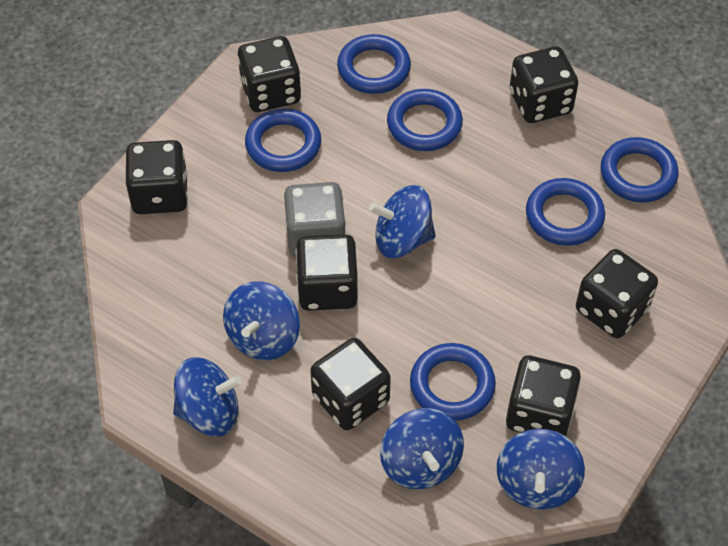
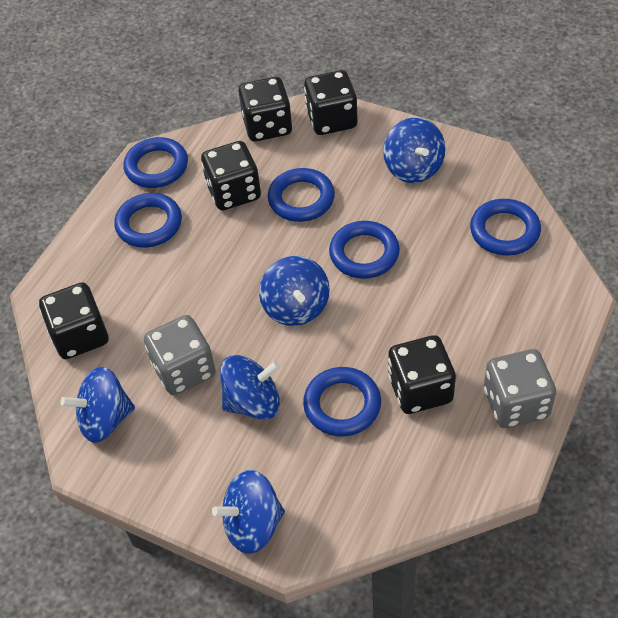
black dice: [125,140,188,214] [238,36,301,112] [296,234,358,311] [310,338,391,430] [506,356,581,436] [510,46,578,123] [576,249,658,338] = 7 -> [39,282,108,359] [201,141,261,210] [238,77,292,141] [304,70,358,135] [388,335,456,414] = 5
grey dice: [284,182,346,258] = 1 -> [144,315,216,395] [484,349,556,428] = 2

